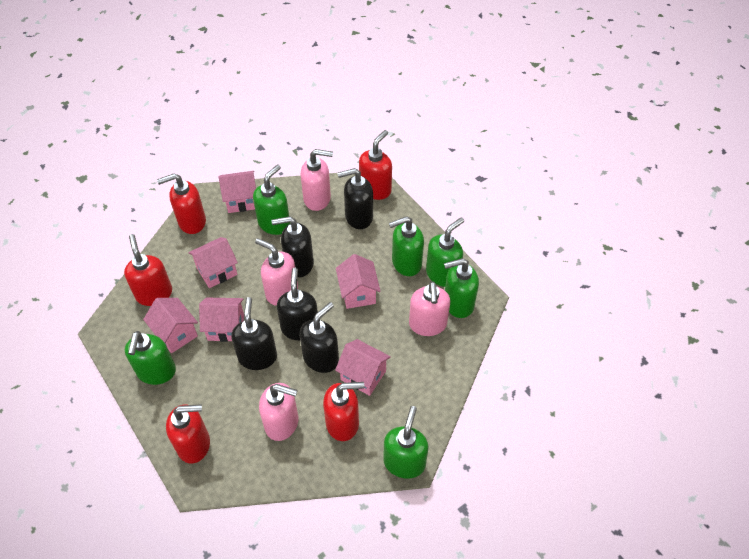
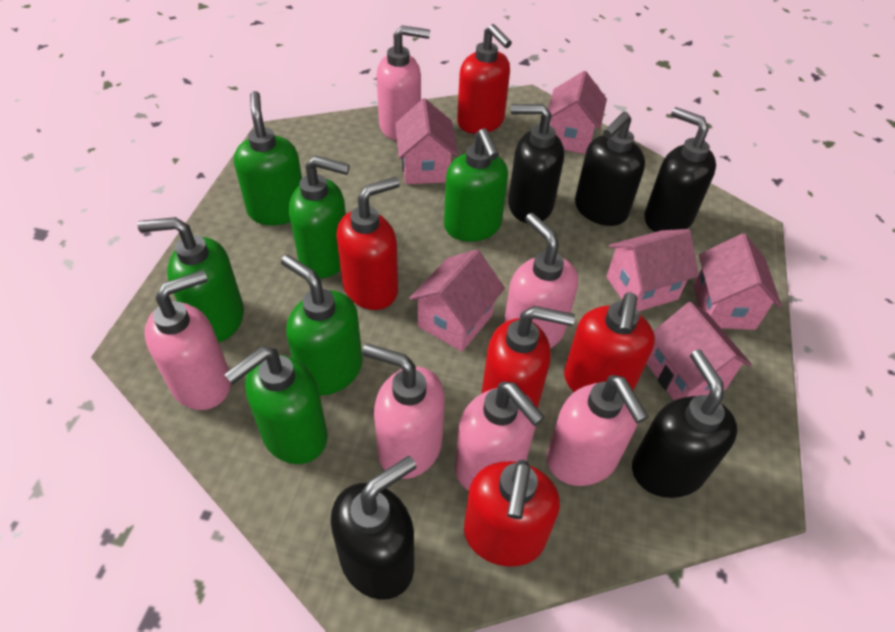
pink soap dispenser: [255,238,298,306] [259,383,298,441] [301,149,333,211] [409,281,450,336] = 4 -> [144,270,231,410] [362,343,445,479] [377,25,430,141] [455,382,545,490] [504,213,578,348] [547,375,649,486] = 6

